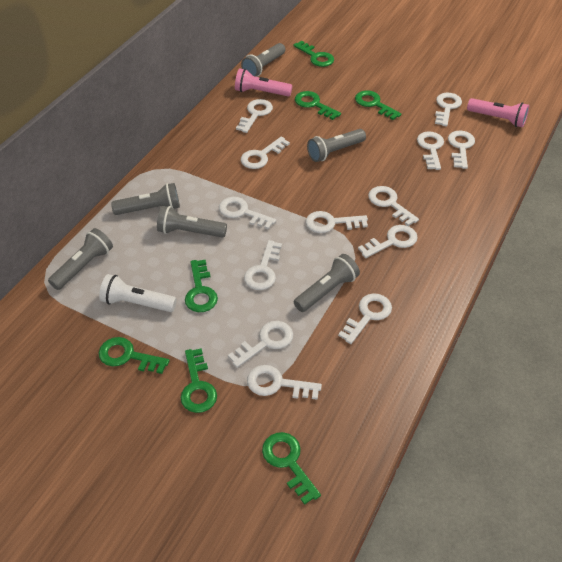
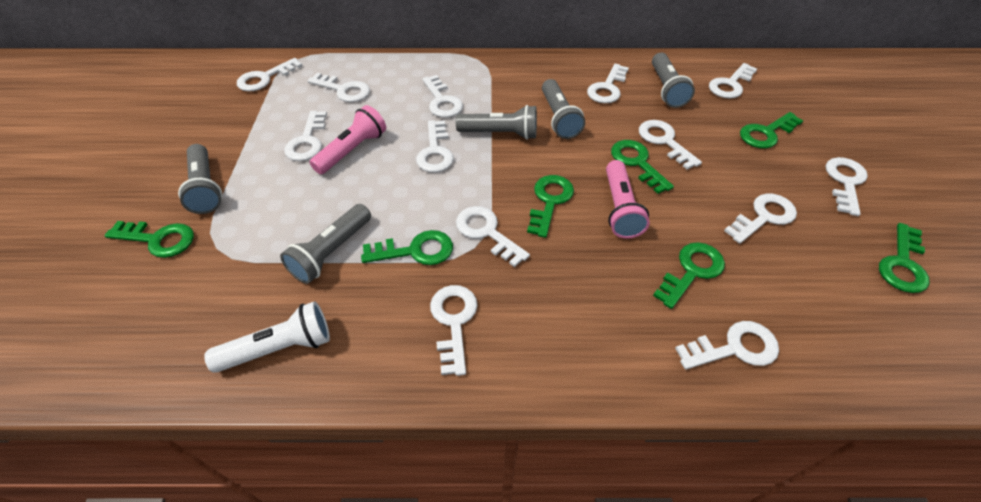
grey flashlight: [48,228,113,290] [111,183,180,215] [157,206,227,238] [241,43,285,77] [294,254,360,312] [307,129,366,162] = 6 -> [178,144,222,214] [280,204,371,284] [456,105,537,140] [542,79,585,139] [652,53,695,108] = 5

